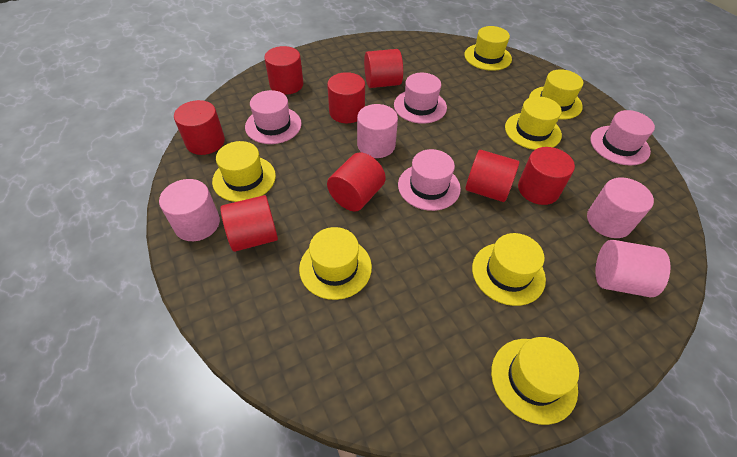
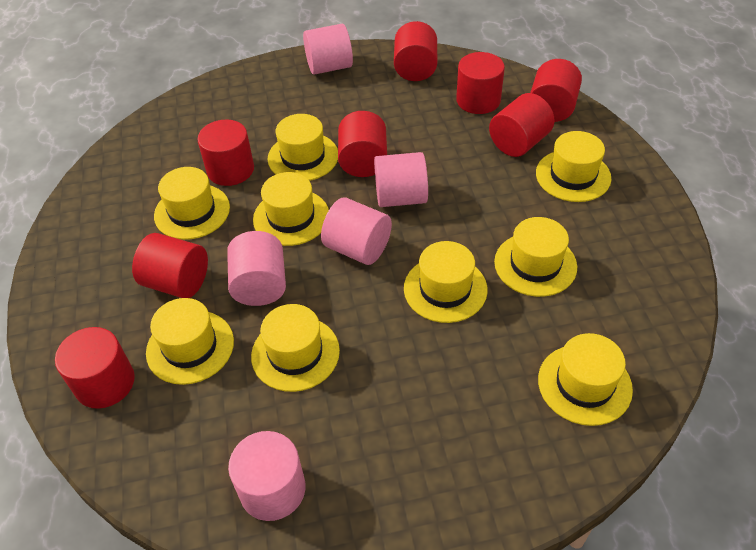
pink cylinder: [159,179,220,241] [357,104,398,158] [587,177,654,238] [596,240,671,297] = 4 -> [227,231,286,306] [228,431,306,521] [303,24,353,75] [321,197,392,265] [374,152,428,207] = 5
pink hat: [245,90,302,144] [394,73,447,124] [398,149,461,211] [590,110,655,166] = 4 -> none = 0
yellow hat: [212,141,276,202] [299,227,372,300] [464,26,512,71] [472,233,546,306] [491,337,579,425] [505,96,562,150] [529,69,583,120] = 7 -> [146,298,234,385] [154,167,230,240] [251,304,340,392] [253,172,329,246] [267,114,338,181] [404,241,488,323] [494,217,577,297] [536,131,611,202] [538,333,633,426] = 9

